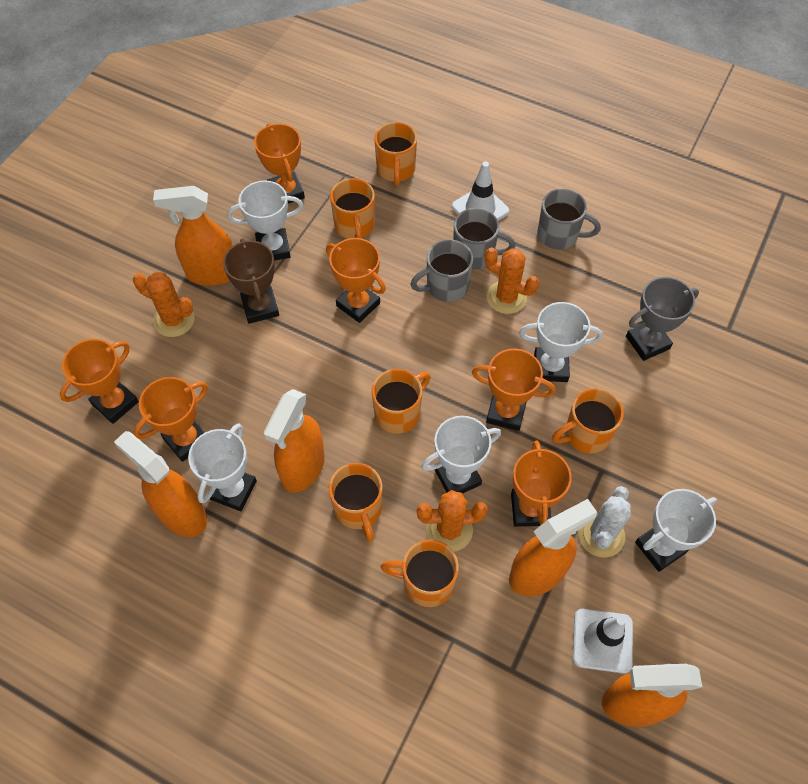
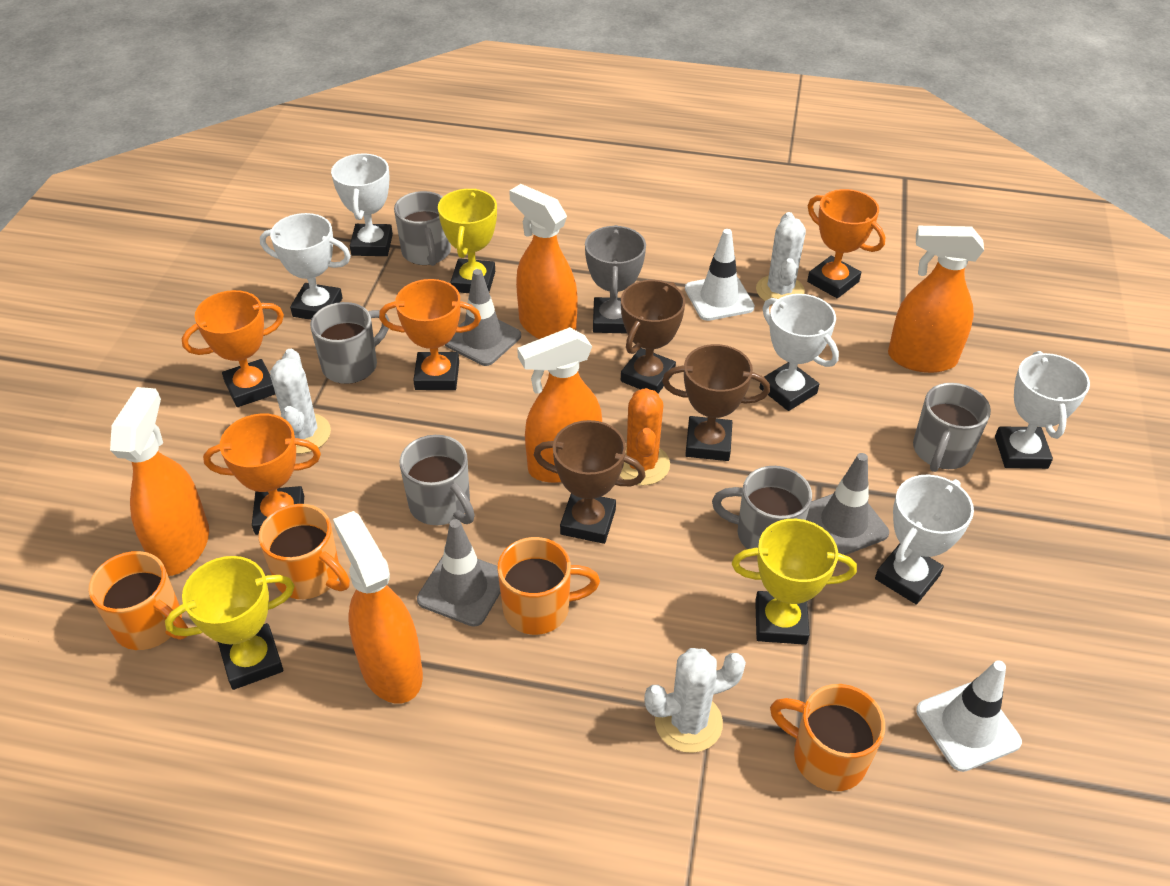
brown trophy: [223,238,279,324] = 1 -> [534,420,646,544] [621,280,685,393] [662,344,770,461] = 3
grey mug: [410,240,473,302] [453,208,515,269] [537,188,601,250] = 3 -> [310,302,389,384] [394,191,451,266] [400,435,475,525] [712,466,812,549] [913,383,991,472] = 5
grey traffic cone: none = 0 -> [417,519,500,627] [445,269,521,366] [806,453,889,555] = 3
orange cactus: [133,272,195,337] [417,490,488,552] [485,247,539,314] = 3 -> [620,388,670,486] = 1
orange mug: [329,463,382,542] [330,178,375,239] [372,369,431,434] [374,122,417,186] [380,540,459,607] [552,388,624,454] = 6 -> [88,551,188,650] [259,504,350,599] [497,537,600,635] [770,684,885,791] = 4
orange trophy: [60,339,139,424] [134,377,208,462] [254,123,305,203] [326,238,386,323] [472,349,555,431] [511,440,572,527] = 6 -> [182,290,284,407] [203,414,321,535] [379,279,481,390] [807,189,885,298] = 4
white cactus: [578,486,631,557] = 1 -> [270,349,331,454] [644,648,746,753] [756,212,806,305] = 3
yellow trophy: none = 0 -> [165,556,295,690] [438,189,497,293] [732,519,857,645] = 3

